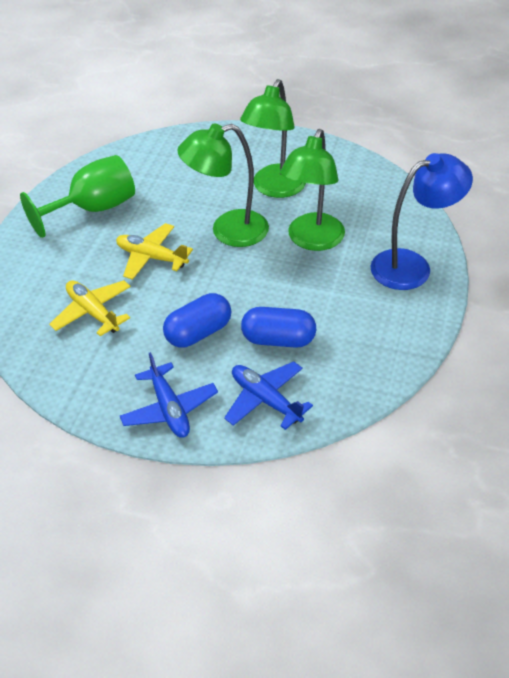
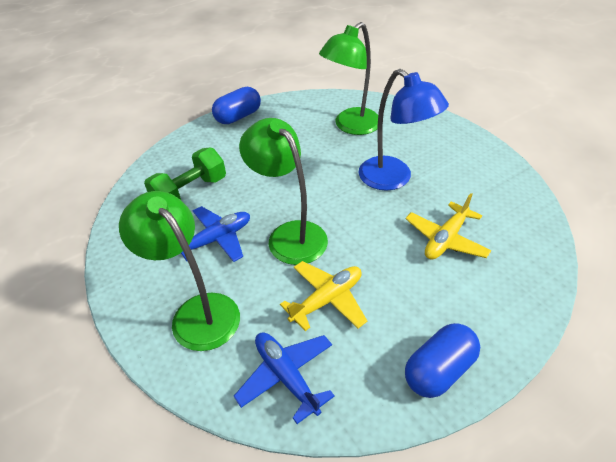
green dumbbell: none = 0 -> [144,148,226,200] = 1
green goblet: [20,155,135,238] = 1 -> none = 0

